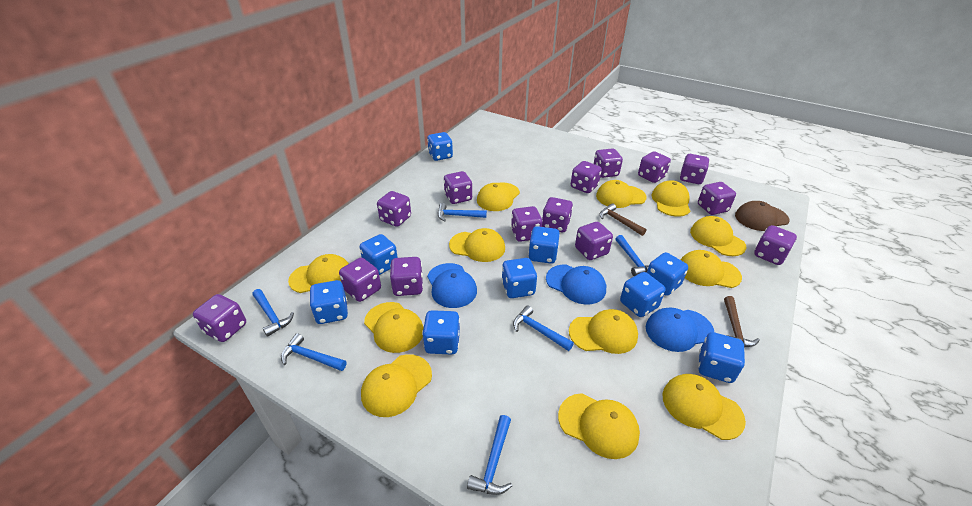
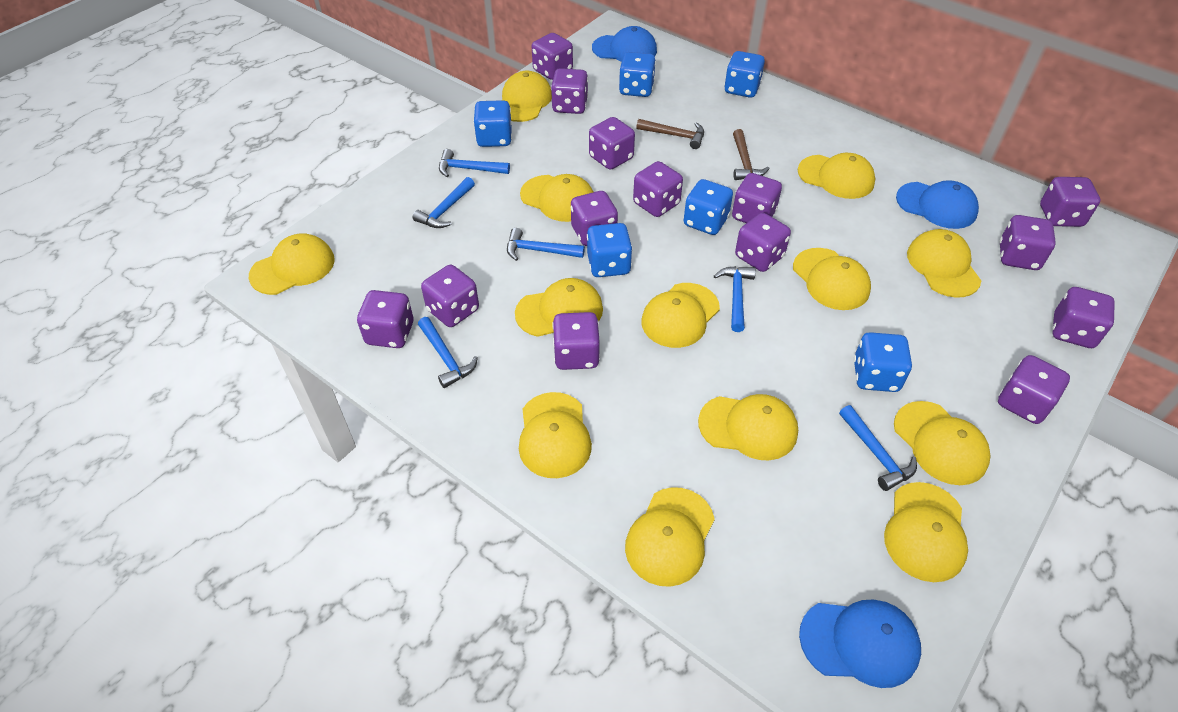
blue dice: [310,280,348,324] [359,234,398,275] [422,310,460,355] [427,132,453,161] [502,258,537,298] [528,226,560,264] [620,272,665,317] [647,252,688,296] [698,332,745,383] = 9 -> [473,100,512,147] [587,223,632,277] [619,52,656,97] [684,179,733,235] [724,51,765,98] [854,332,912,392] = 6
brown cap: [735,201,789,231] = 1 -> none = 0
yellow cap: [288,254,349,293] [361,354,432,417] [364,302,424,353] [449,228,505,262] [477,182,520,211] [558,393,640,459] [569,309,638,354] [596,180,647,208] [652,180,690,217] [662,374,746,440] [681,250,742,288] [690,216,746,256] = 12 -> [249,233,335,295] [502,71,552,122] [515,278,603,337] [519,392,592,478] [520,174,593,222] [625,487,715,587] [641,283,720,348] [698,394,798,460] [793,248,871,310] [798,153,875,199] [884,482,968,582] [894,401,991,485] [907,229,981,298] = 13

